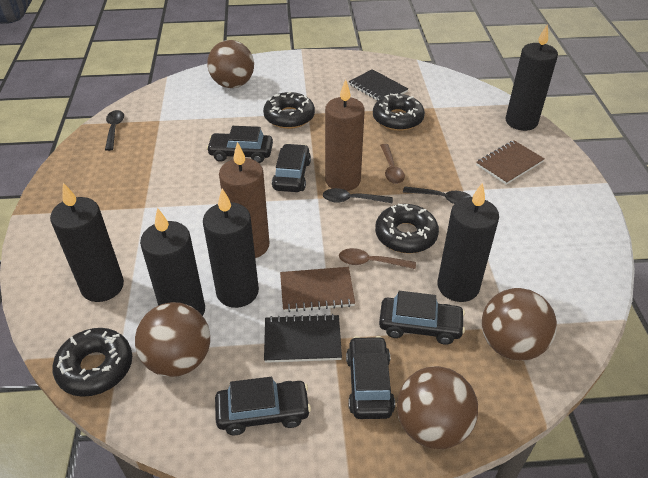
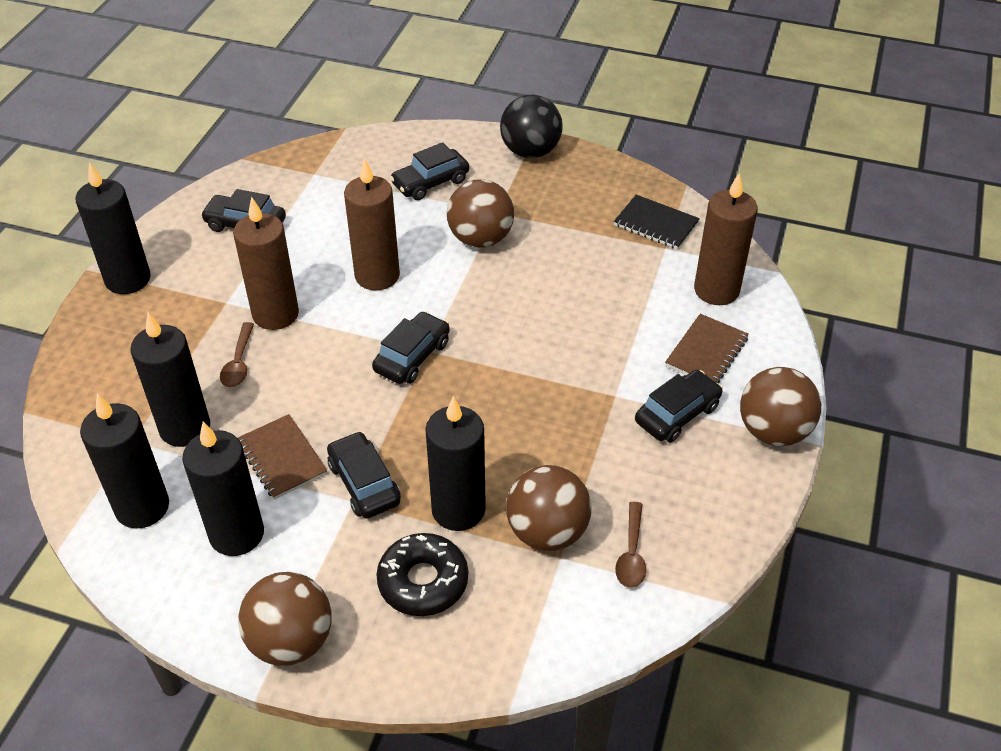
black ball: none = 0 -> [500,95,563,158] = 1
black donut: [52,328,132,397] [263,91,315,129] [373,93,425,131] [375,204,439,254] = 4 -> [376,533,468,616] = 1
black notebook: [264,314,342,363] [349,69,408,101] = 2 -> [614,195,700,250] = 1
black spoon: [105,110,124,151] [323,188,393,203] [403,186,472,204] = 3 -> none = 0
brown candle: [219,142,270,258] [325,79,365,191] = 2 -> [233,197,299,330] [344,158,400,291] [694,173,758,305] = 3

